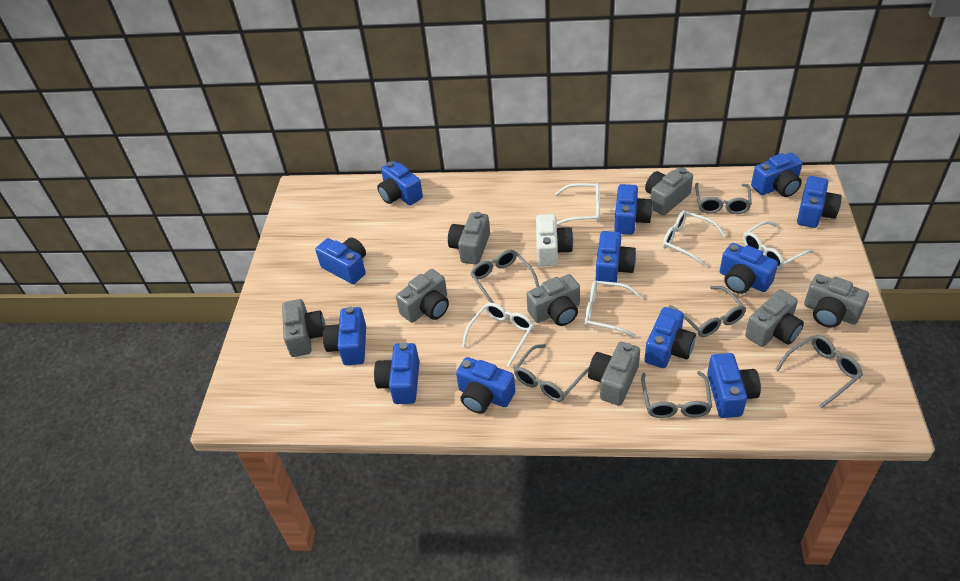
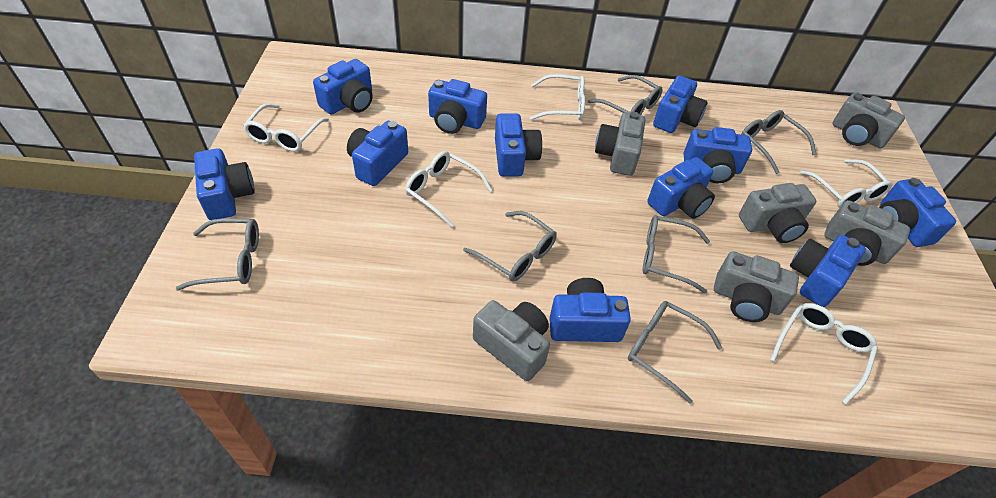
blue camera: [315,237,366,284] [323,307,366,365] [374,342,420,404] [377,161,423,205] [456,357,515,413] [596,231,636,283] [614,184,653,235] [644,307,696,368] [707,353,761,418] [720,243,778,294] [751,152,803,197] [797,176,842,228] = 12 -> [194,148,255,220] [313,59,373,115] [347,121,408,186] [428,79,487,134] [495,113,542,177] [549,278,631,342] [647,157,715,219] [653,76,708,133] [683,127,752,183] [790,235,866,307] [879,178,956,247] = 11
grey camera: [282,299,325,357] [396,269,449,323] [448,212,490,265] [527,274,580,326] [588,342,640,406] [645,167,693,215] [745,290,804,347] [804,274,869,328] = 8 -> [473,300,550,381] [595,112,645,176] [714,251,799,322] [739,183,816,243] [824,200,910,266] [832,93,905,149] = 6
white camera: [536,214,574,266] = 1 -> none = 0

